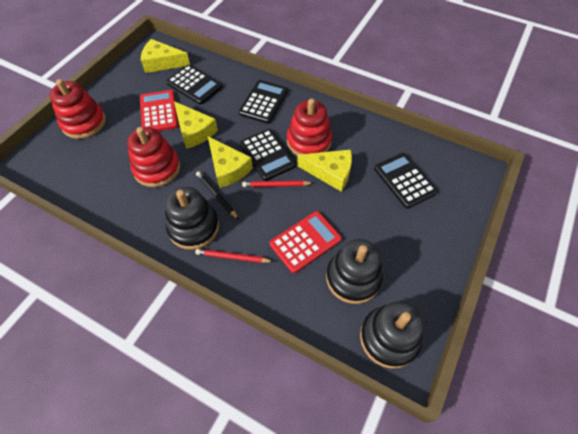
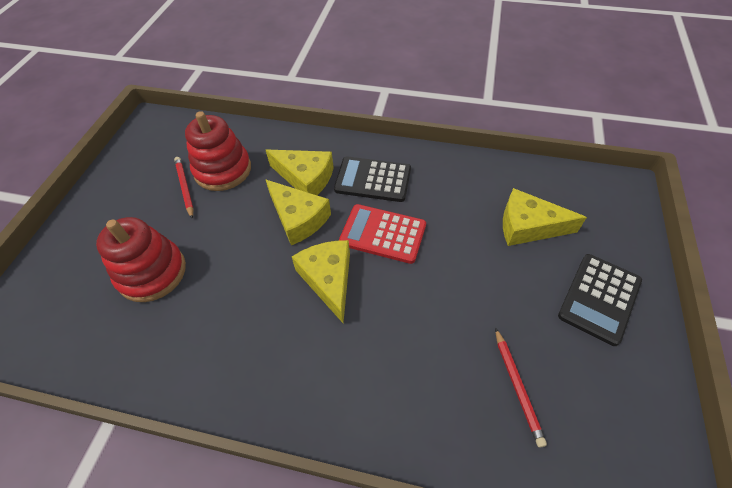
black calculator: [166,65,223,105] [239,80,288,124] [240,129,296,181] [374,153,438,209] = 4 -> [334,156,411,202] [558,254,642,346] = 2
black pencil: [196,171,239,220] = 1 -> none = 0
black stacking toy: [165,187,219,250] [326,239,383,304] [360,301,424,369] = 3 -> none = 0
red calculator: [140,90,178,131] [269,211,342,273] = 2 -> [339,204,426,264] = 1
red stacking toy: [50,79,106,139] [127,127,180,187] [287,99,332,155] = 3 -> [96,217,186,302] [185,111,251,191] = 2

